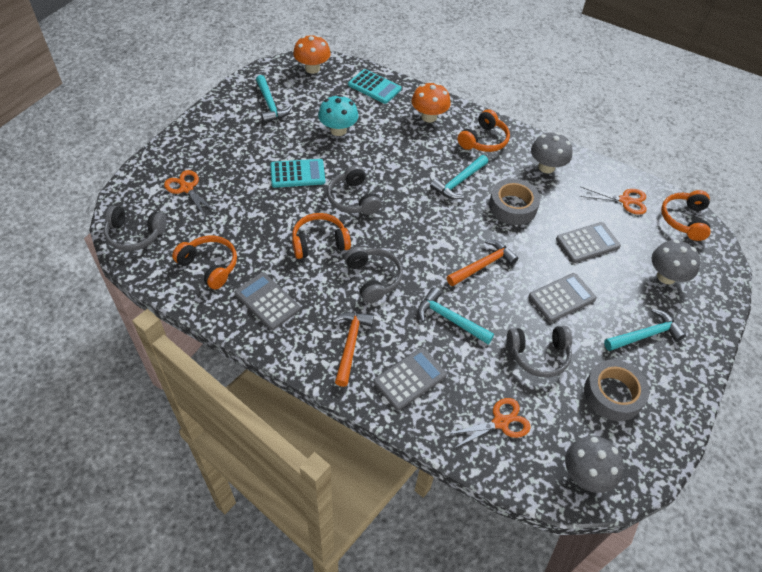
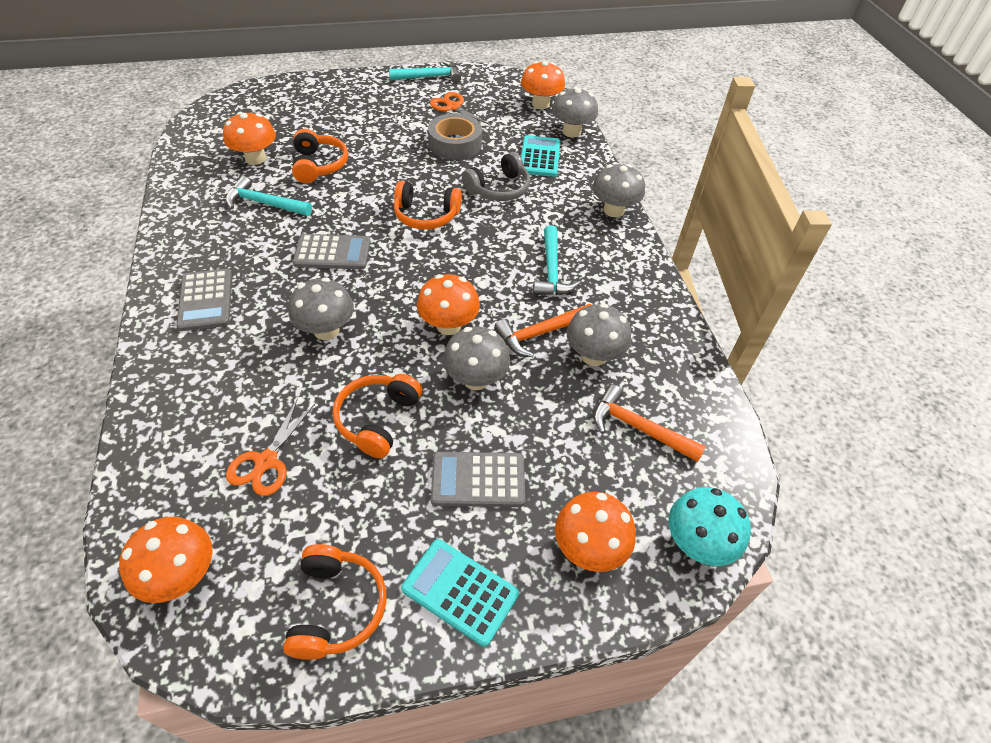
grey calculator: [234,272,301,330] [373,348,447,410] [529,273,597,322] [556,222,621,263] = 4 -> [176,269,232,331] [293,234,370,269] [431,452,525,507] = 3
grey headphones: [104,206,167,251] [327,165,381,215] [344,247,403,303] [507,326,572,378] = 4 -> [462,152,530,201] = 1
grey mushroom: [531,132,572,173] [565,436,624,493] [651,240,700,284] = 3 -> [289,278,354,340] [443,327,510,390] [552,87,598,137] [567,303,631,366] [592,164,645,217] = 5
grey tape: [489,178,541,225] [584,360,649,421] = 2 -> [428,114,482,160] = 1
orange mushroom: [293,35,331,74] [412,83,451,123] = 2 -> [119,517,213,603] [223,112,276,165] [417,274,480,335] [521,61,565,109] [555,492,636,572] = 5
orange scissors: [164,170,216,217] [447,398,531,449] [580,187,647,215] = 3 -> [226,398,315,496] [430,92,491,125] = 2
turquoise hammer: [256,75,292,123] [418,287,494,344] [430,155,488,199] [604,309,686,351] = 4 -> [226,176,312,216] [389,61,461,83] [533,225,581,295] = 3

